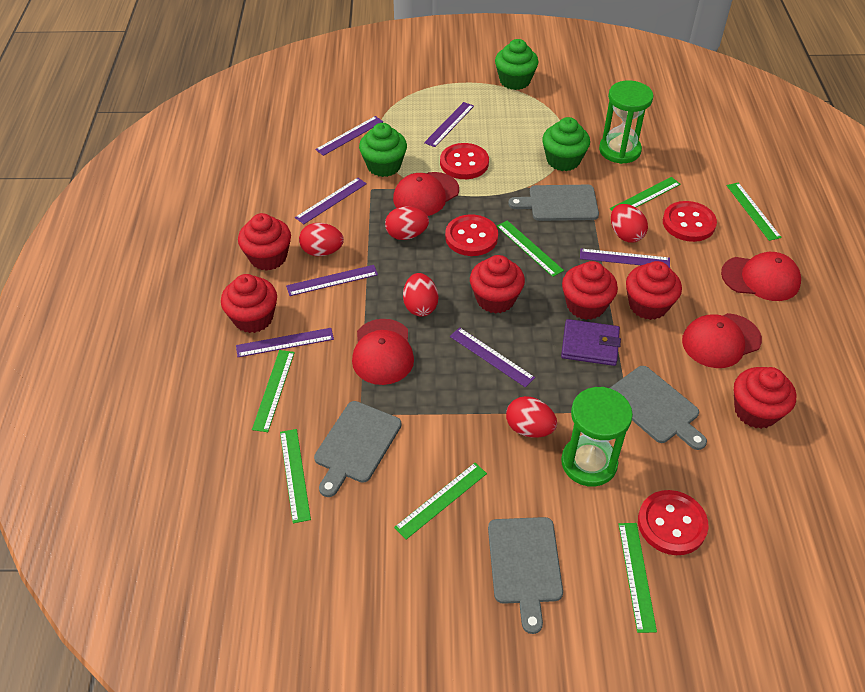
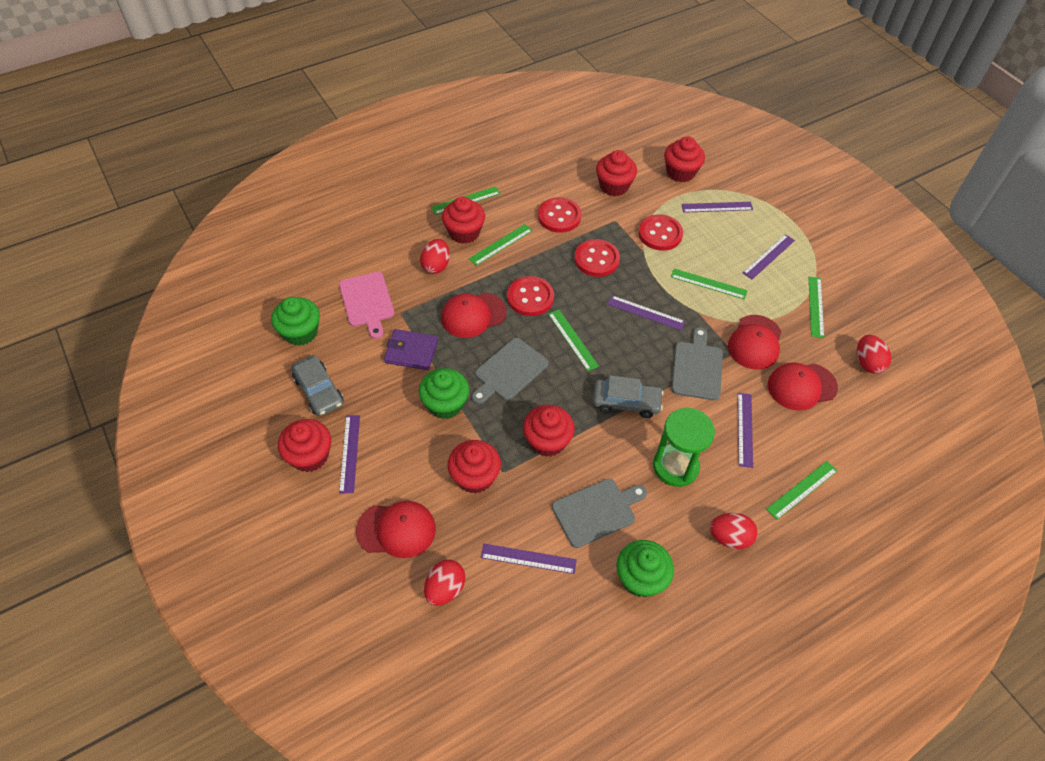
green hourglass: [561,387,633,487] [599,80,653,164] = 2 -> [653,408,715,487] = 1
green ruler: [252,350,295,432] [280,429,311,523] [394,463,487,540] [497,220,564,277] [610,177,681,210] [619,523,657,633] [726,182,782,241] = 7 -> [431,186,500,215] [469,224,533,266] [548,309,599,371] [671,269,748,300] [766,461,837,520] [809,277,824,338] = 6
grey car: none = 0 -> [291,355,343,416] [593,375,664,418] = 2
grey cutting board: [314,401,402,497] [488,517,563,634] [508,185,599,221] [610,366,707,450] = 4 -> [472,338,549,404] [552,479,647,548] [671,327,723,400] = 3
pink cutting board: none = 0 -> [339,272,394,339] = 1
purple ruler: [236,328,334,357] [286,265,378,296] [295,178,367,224] [315,116,383,156] [424,102,474,147] [450,327,535,387] [580,249,670,268] = 7 -> [339,415,360,494] [481,544,577,574] [608,295,685,330] [681,202,753,213] [738,393,753,468] [743,234,795,279] = 6
red egg: [299,223,344,256] [385,207,429,240] [403,273,438,316] [506,396,557,438] [611,204,648,242] = 5 -> [420,239,450,274] [424,560,465,606] [710,513,758,549] [857,335,892,373] = 4

